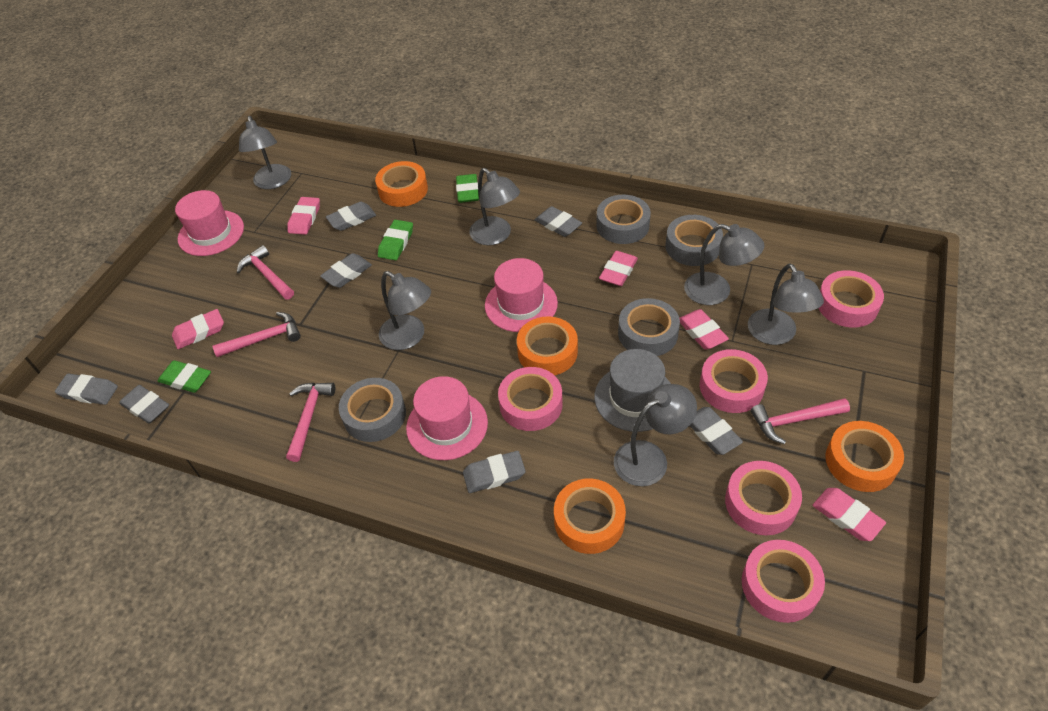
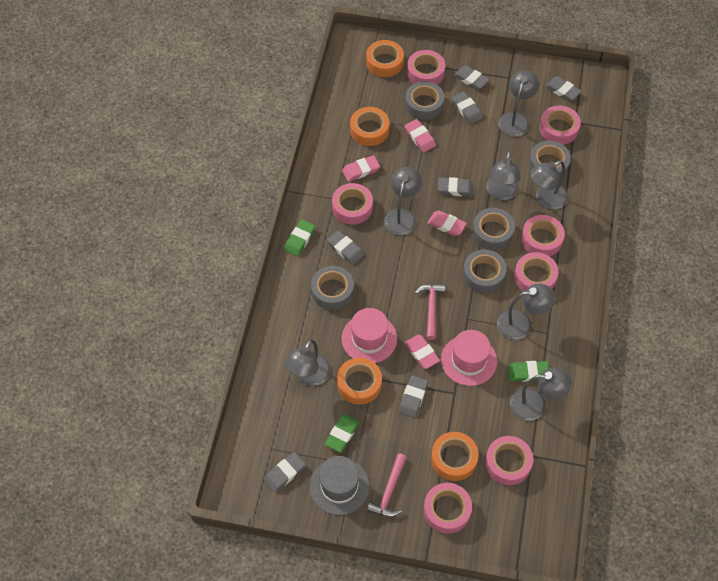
grey lamp: [239,116,291,189] [379,271,431,350] [470,168,520,245] [614,384,697,486] [684,224,764,305] [748,263,824,345] = 6 -> [285,340,331,386] [384,167,422,235] [486,151,520,200] [497,284,555,340] [498,70,539,137] [510,367,572,421] [530,160,568,210] = 7
grey tape: [339,378,406,442] [596,195,651,244] [618,298,680,356] [665,215,723,266] = 4 -> [311,266,354,310] [405,81,444,120] [463,249,507,293] [472,208,515,250] [529,141,571,179] = 5
pink eraser: [172,309,224,349] [288,197,320,235] [599,251,638,286] [679,309,729,349] [812,488,886,541] = 5 -> [342,155,380,182] [404,334,440,369] [405,119,436,152] [427,210,467,236] = 4
pink hammer: [213,312,301,357] [237,245,294,300] [286,383,335,462] [751,398,850,444] = 4 -> [367,453,407,517] [415,284,445,340] = 2
pink hat: [175,190,244,256] [406,376,488,460] [485,258,558,332] = 3 -> [342,308,397,363] [441,330,497,386] = 2
pink tape: [498,367,563,431] [700,349,768,413] [725,461,802,535] [742,540,825,623] [818,270,884,328] = 5 -> [332,183,373,225] [407,50,445,85] [424,483,472,534] [485,436,533,485] [514,252,558,292] [521,215,565,256] [540,106,581,145] = 7

